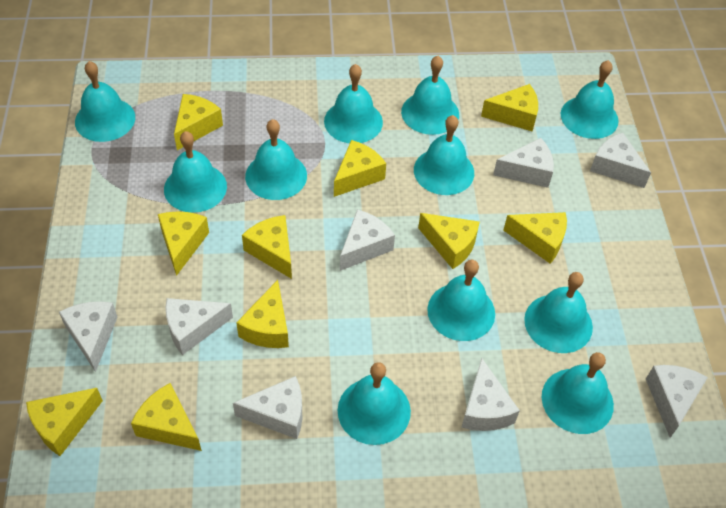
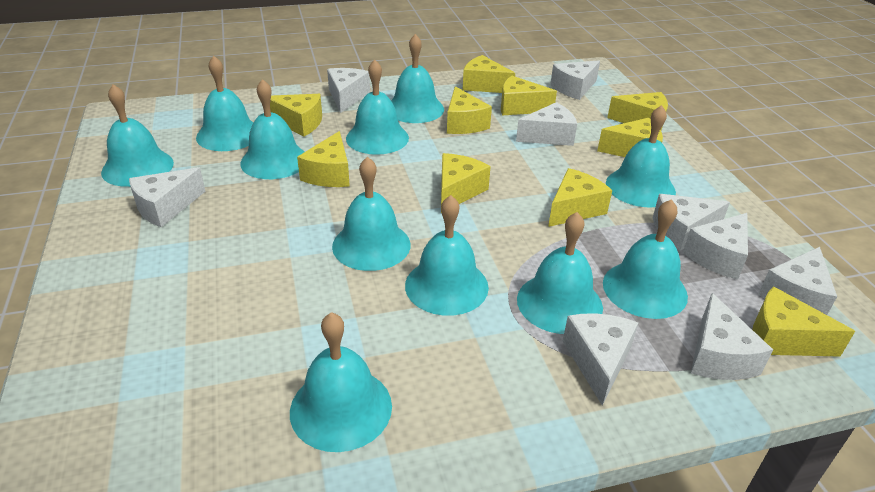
white cheese: [59,301,118,372] [165,298,233,355] [233,376,302,439] [340,209,395,271] [461,358,520,431] [493,138,554,188] [590,133,651,188] [646,365,708,438] = 8 -> [129,167,206,227] [327,68,370,113] [516,102,577,146] [550,60,600,100] [563,313,638,406] [653,194,730,251] [683,213,748,280] [691,293,773,380] [758,247,837,315] = 9

